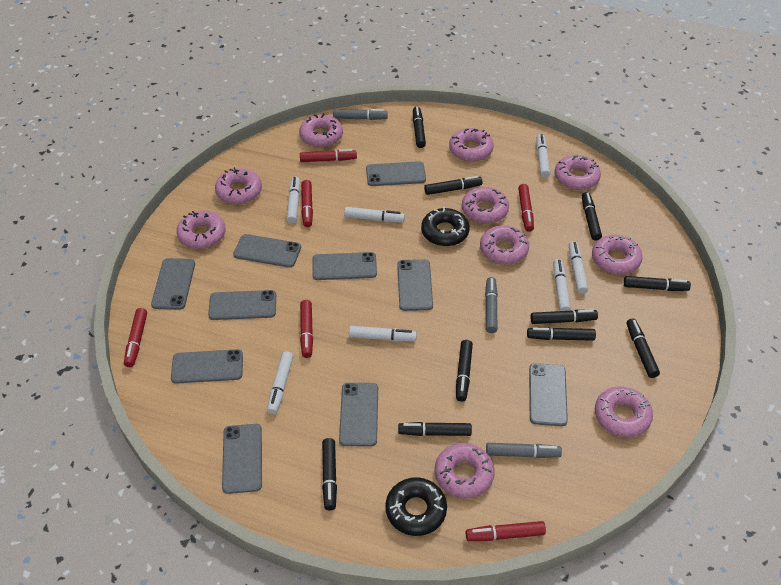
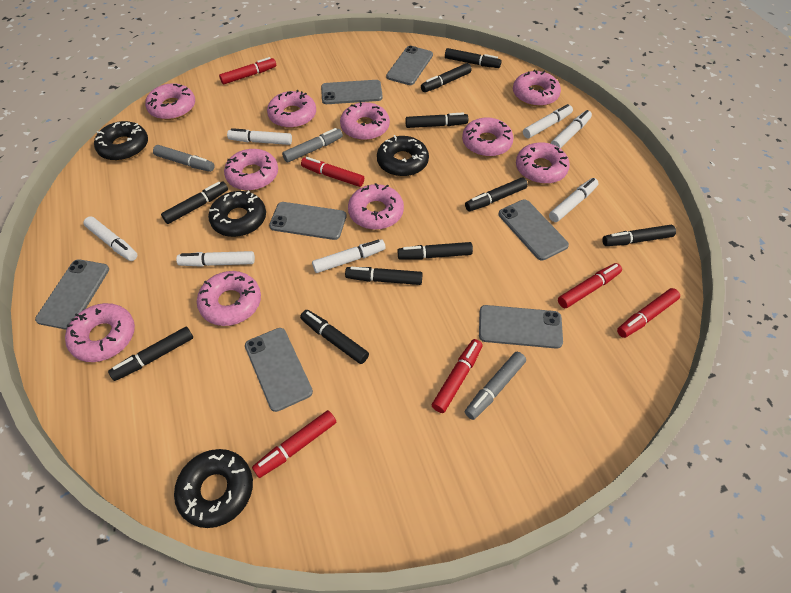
black donut: [386,477,447,536] [421,207,470,246] = 2 -> [94,121,148,161] [174,449,253,528] [208,191,266,237] [377,135,429,177] = 4
grey phone: [151,258,195,310] [171,349,243,384] [208,290,276,320] [222,424,262,494] [233,234,301,268] [312,252,377,280] [339,383,378,447] [366,161,426,186] [397,259,433,311] [529,363,568,426] = 10 -> [35,259,109,330] [245,328,313,412] [269,202,347,240] [321,80,383,104] [386,46,433,85] [479,305,563,349] [499,199,569,260] = 7

